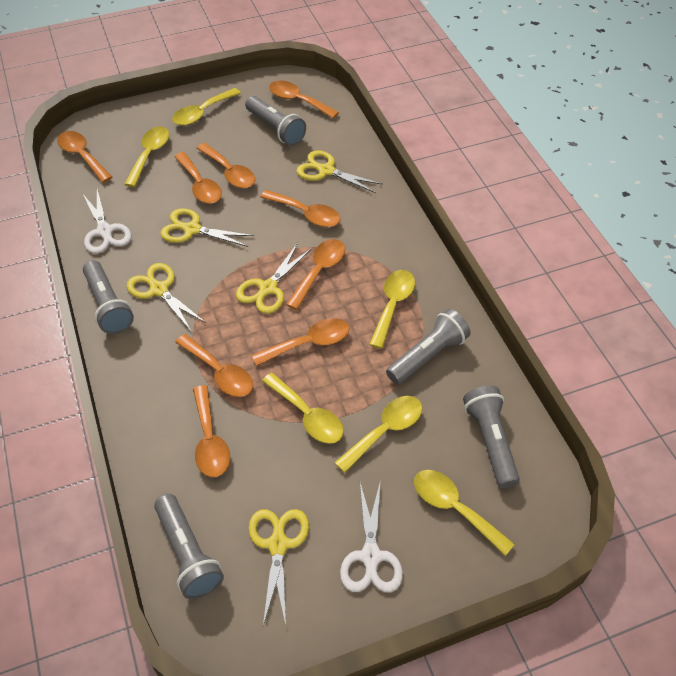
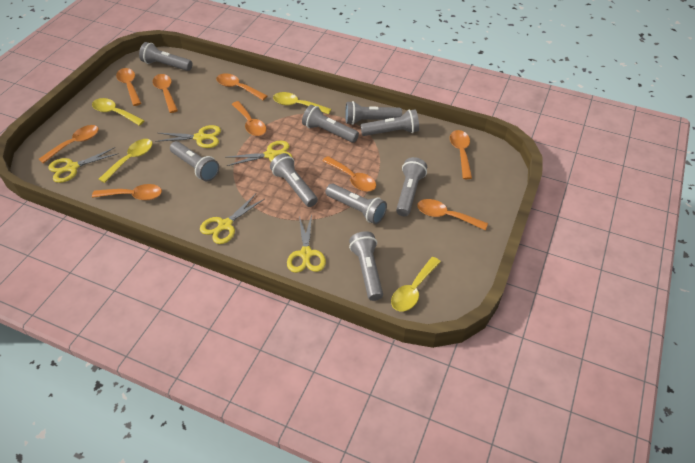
grey flashlight: [83,260,134,334] [154,494,224,599] [245,96,306,146] [386,309,471,385] [463,386,520,488] = 5 -> [139,42,192,71] [170,141,219,181] [270,153,318,207] [302,105,359,143] [326,183,387,224] [345,101,402,125] [349,231,383,301] [360,109,419,136] [396,157,427,216] = 9
white scissors: [82,189,132,254] [340,483,403,592] = 2 -> none = 0
yellow spoon: [124,126,169,187] [172,88,241,126] [262,373,344,444] [334,396,422,473] [369,270,415,349] [414,470,515,556] = 6 -> [92,98,145,126] [99,139,153,183] [273,92,331,115] [391,257,441,311] = 4

